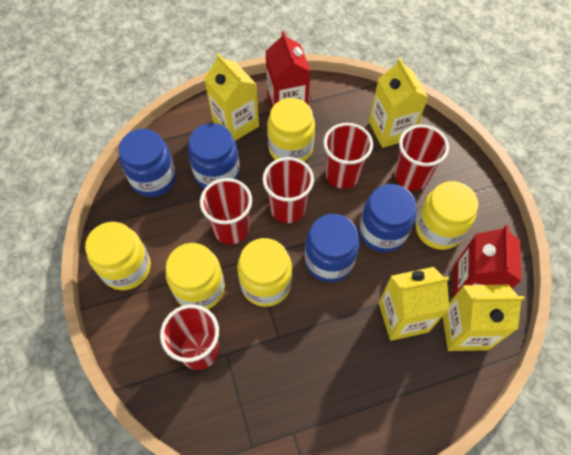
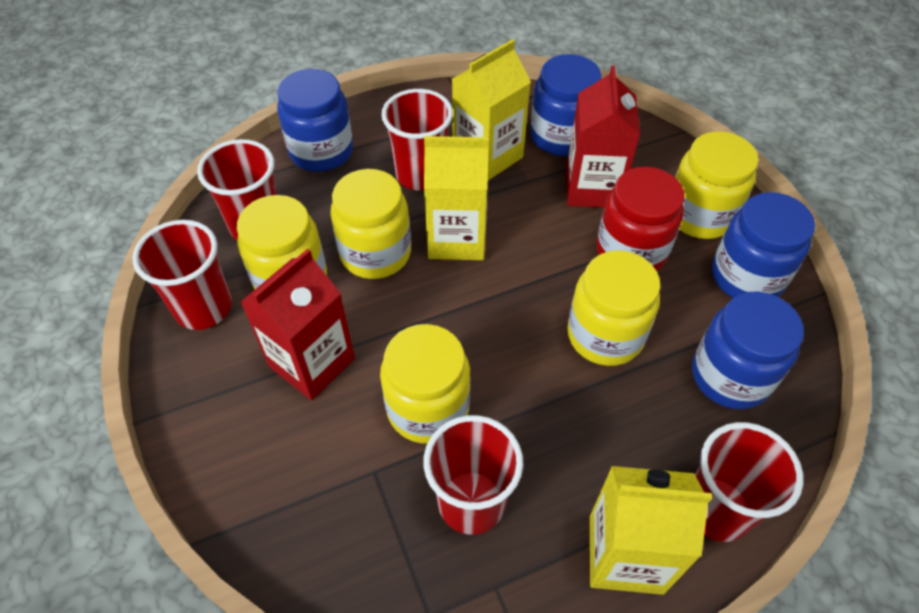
red jar: none = 0 -> [596,167,685,271] = 1
yellow carton: [204,53,259,141] [369,58,428,148] [379,267,449,341] [443,284,524,351] = 4 -> [424,136,489,260] [452,39,531,180] [590,466,712,595] = 3

